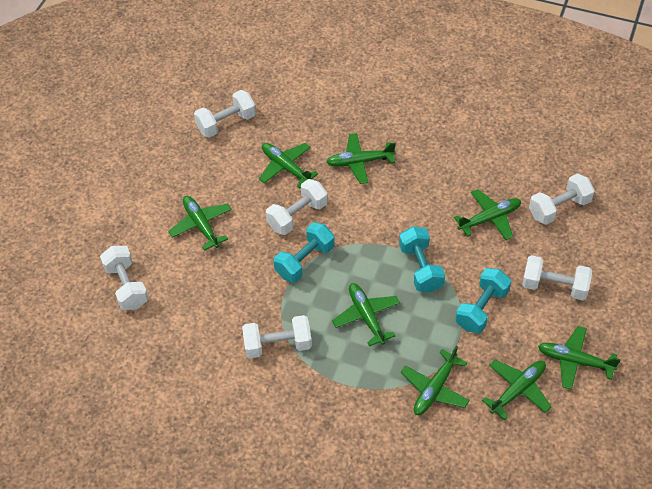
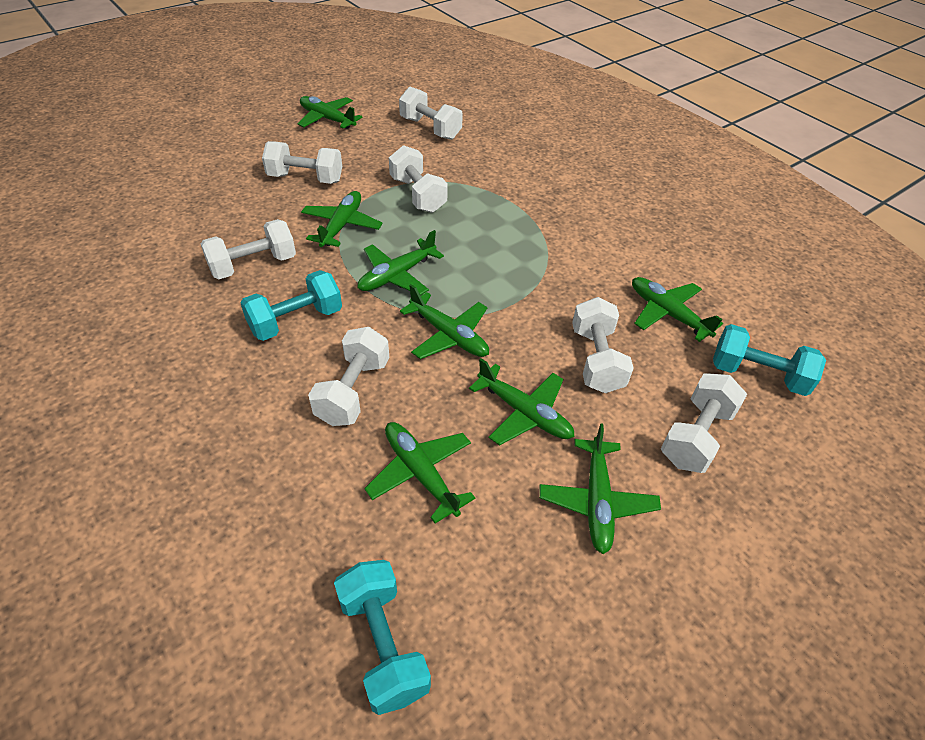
white dumbbell: [100,246,149,310] [194,90,256,138] [242,315,312,358] [266,179,328,235] [522,255,592,300] [529,174,595,225] = 6 -> [201,219,296,279] [262,141,342,184] [308,327,389,426] [389,145,448,213] [399,87,463,140] [572,297,634,393] [661,373,747,473] = 7

